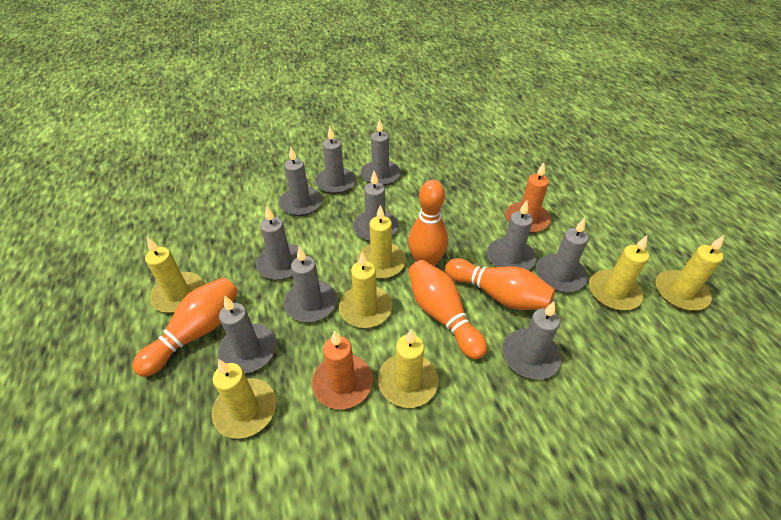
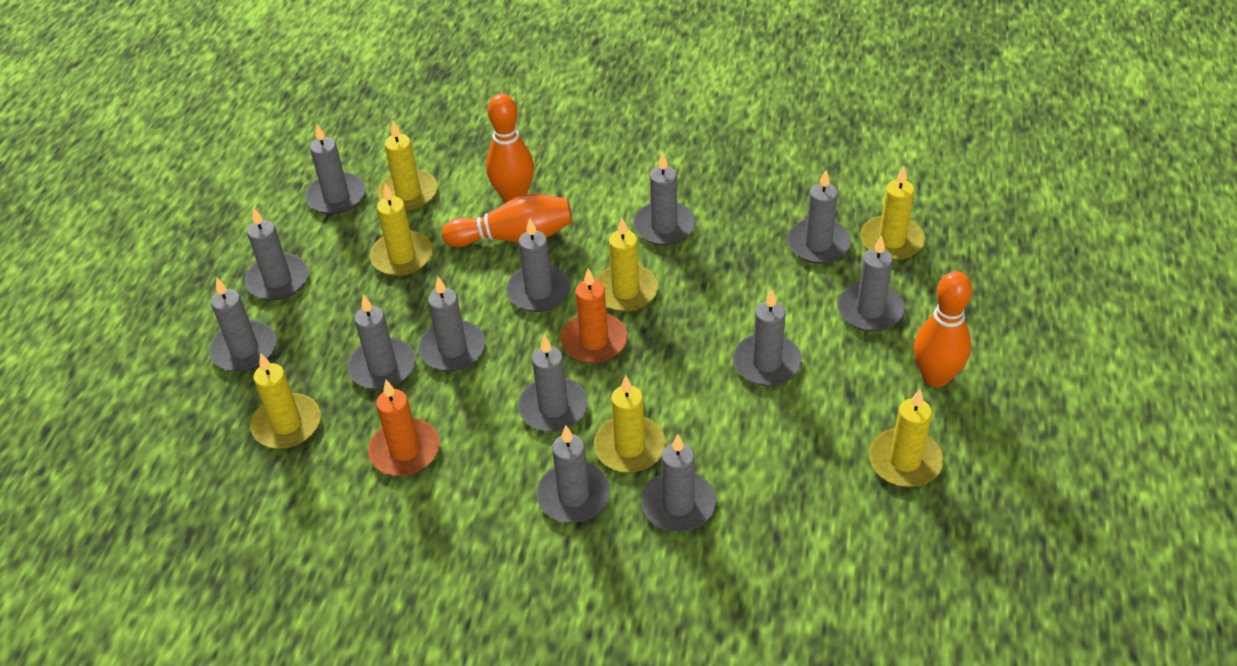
grey candle: [218,296,276,373] [256,206,304,280] [279,147,322,216] [284,246,337,322] [315,127,356,194] [353,171,399,242] [360,119,401,186] [487,200,536,270] [502,302,562,380] [536,217,588,292] = 10 -> [209,278,276,372] [244,207,308,300] [305,124,365,214] [348,295,415,390] [418,277,485,371] [506,218,571,312] [518,335,588,432] [537,425,610,523] [633,152,695,246] [641,434,716,532] [733,290,802,386] [787,170,851,264] [837,235,905,332] = 13
orange bowling pin: [132,277,238,377] [408,180,448,266] [408,260,487,360] [445,258,555,310] = 4 -> [442,194,572,247] [486,94,534,203] [914,271,972,387] = 3

